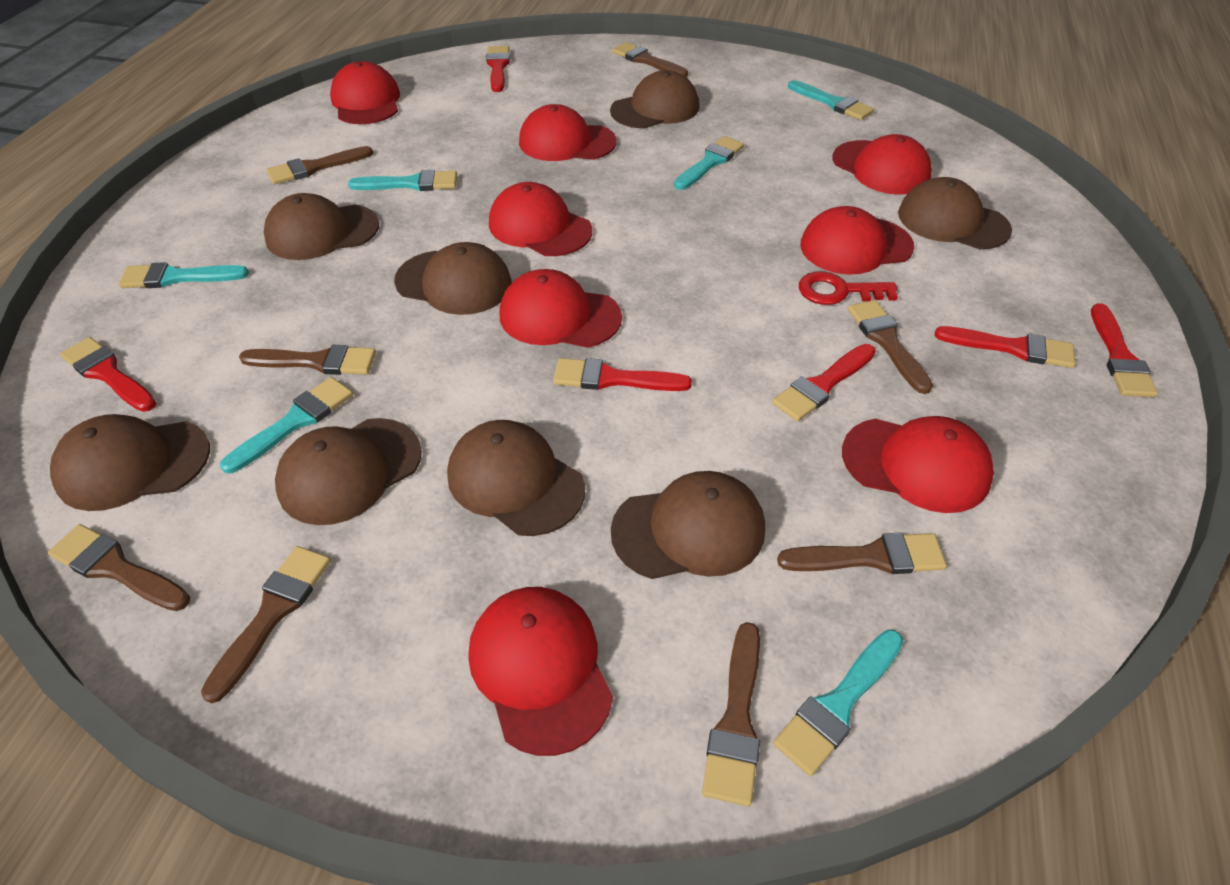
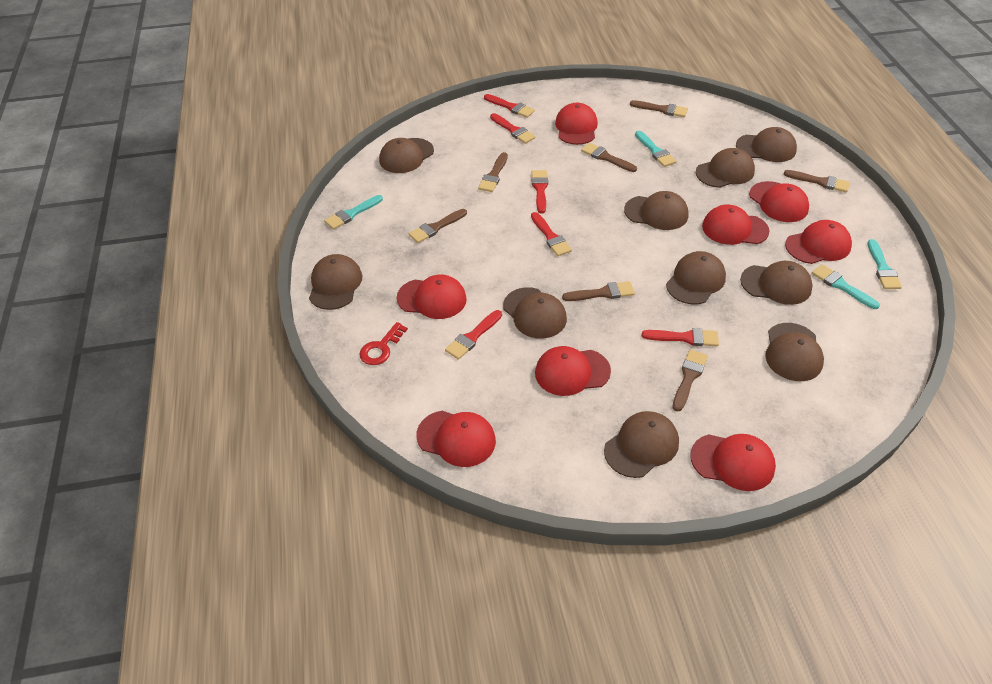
brown brush: [48,524,190,611] [201,546,331,703] [239,345,376,375] [266,146,373,185] [612,42,688,77] [702,622,760,806] [777,533,947,574] [848,300,933,394] = 8 -> [409,209,467,243] [478,152,508,192] [562,281,635,301] [581,143,637,172] [630,100,688,117] [673,349,708,412] [784,170,850,193] = 7
brown cap: [50,414,210,511] [264,193,379,260] [275,418,422,525] [394,242,511,315] [447,420,585,536] [610,70,699,128] [611,471,765,579] [898,177,1012,249] = 8 -> [309,254,362,310] [379,138,434,173] [503,287,567,339] [604,411,679,478] [624,191,688,230] [666,251,726,305] [696,148,755,188] [736,127,797,162] [740,261,813,305] [765,323,824,381] = 10
turquoise brush: [119,262,249,288] [220,377,353,473] [348,170,457,191] [674,136,744,190] [773,629,904,776] [788,80,874,120] = 6 -> [324,195,383,230] [635,131,676,167] [812,264,880,309] [868,239,902,289] = 4

